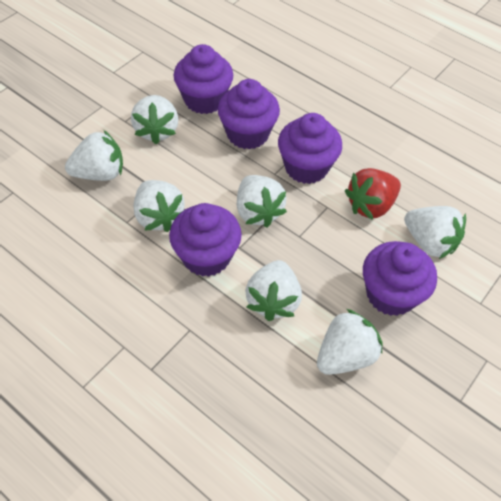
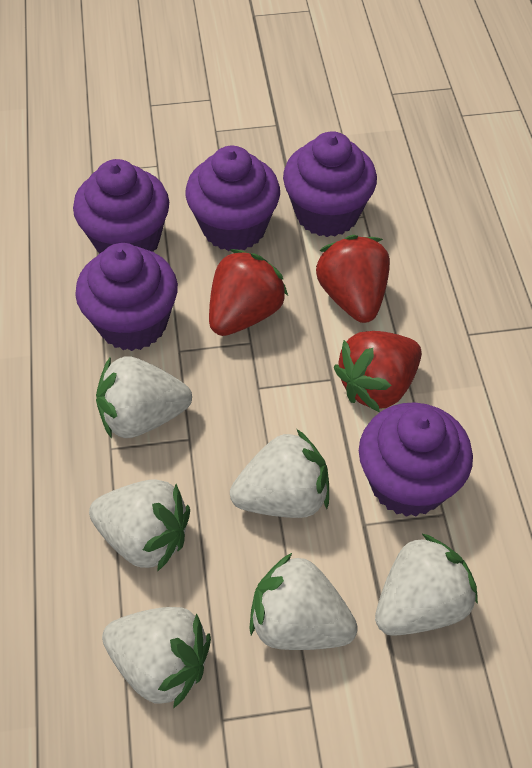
red strawberry: [345,168,401,220] = 1 -> [209,249,288,336] [316,235,390,323] [334,331,422,412] = 3
white strawberry: [65,130,123,181] [131,95,178,144] [134,180,184,232] [237,175,287,228] [245,260,302,321] [317,309,383,375] [404,206,466,259] = 7 -> [89,479,190,572] [96,356,192,439] [102,607,211,709] [230,429,329,518] [249,553,358,650] [375,533,478,636] = 6

